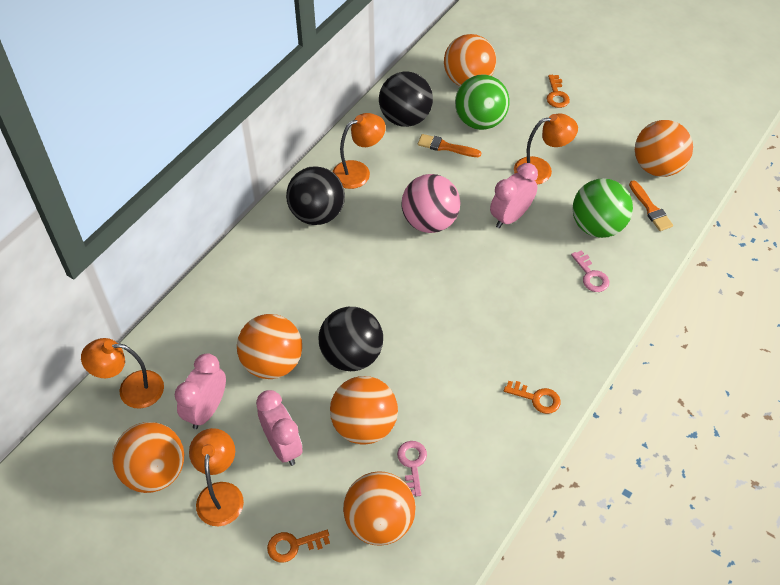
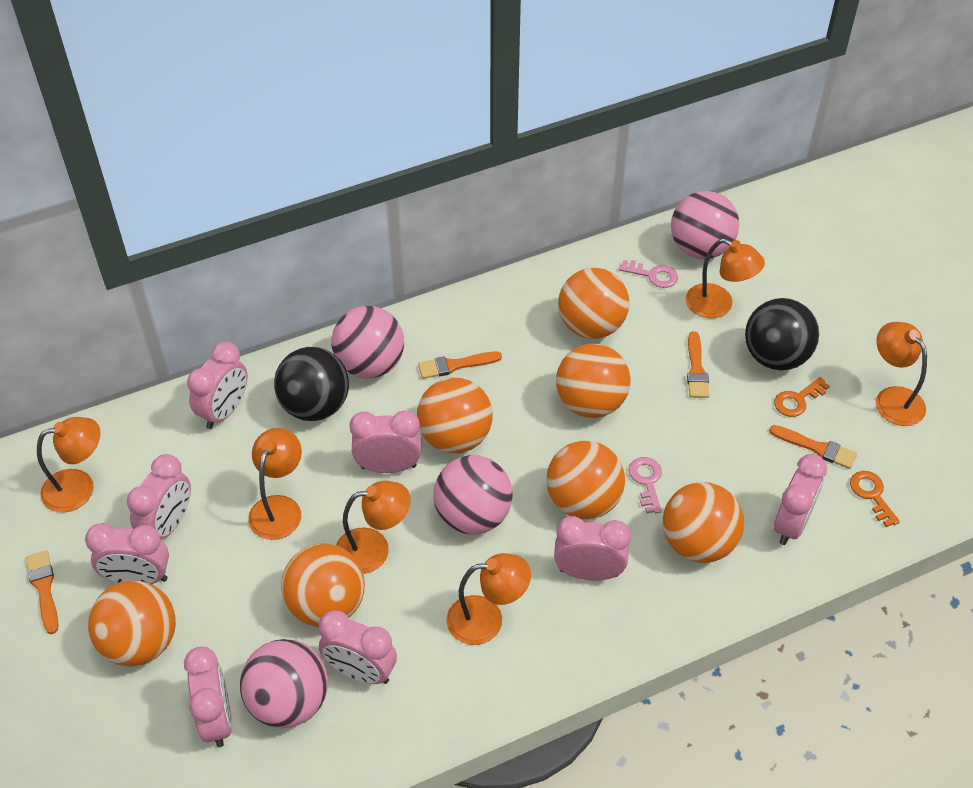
black ball: [286,166,345,225] [319,307,383,371] [379,72,433,127] = 3 -> [274,347,349,421] [745,298,819,371] = 2
green ball: [455,74,510,130] [572,178,633,238] = 2 -> none = 0
orange ball: [112,422,184,493] [237,314,302,379] [330,376,398,445] [343,471,416,546] [444,34,496,86] [635,120,693,177] = 6 -> [88,580,176,667] [281,544,365,627] [417,378,493,453] [546,441,625,519] [556,344,630,418] [558,268,629,339] [663,482,744,563] = 7
orange brush: [418,134,481,157] [629,180,673,231] = 2 -> [26,550,58,634] [418,351,502,379] [687,331,710,398] [769,425,857,469] = 4
orange key: [267,530,330,562] [504,381,561,414] [547,75,570,108] = 3 -> [774,377,830,417] [850,471,900,527] = 2
orange lamp: [81,338,164,409] [189,428,244,526] [333,113,386,189] [514,113,578,185] = 4 -> [37,417,100,512] [248,428,302,540] [336,481,411,574] [446,553,531,645] [686,239,765,318] [876,322,927,426] = 6
pink ball: [401,174,460,233] = 1 -> [240,639,328,728] [331,306,404,378] [433,455,513,534] [671,191,739,259] = 4
pink clock: [175,353,226,429] [256,390,303,466] [490,163,538,228] = 3 -> [85,523,169,584] [127,454,191,540] [184,647,232,747] [187,342,248,429] [319,610,397,684] [349,410,421,473] [554,516,631,581] [774,454,827,545] = 8

